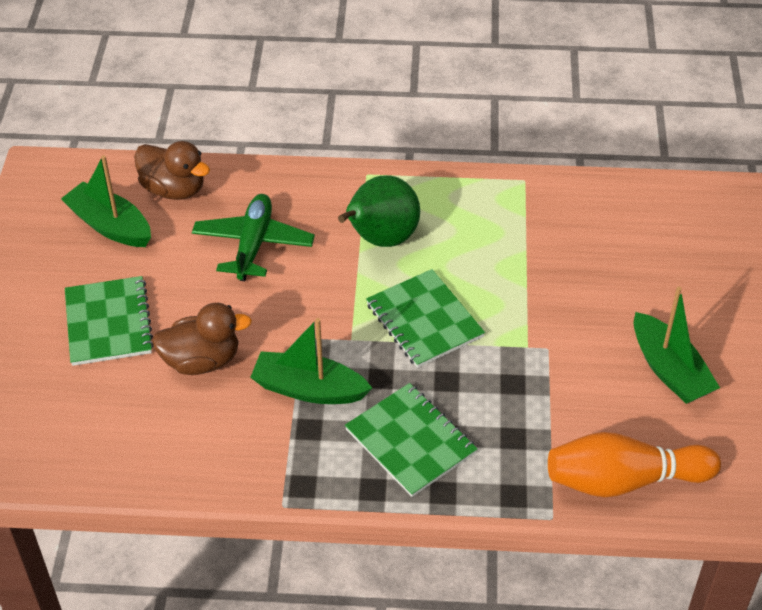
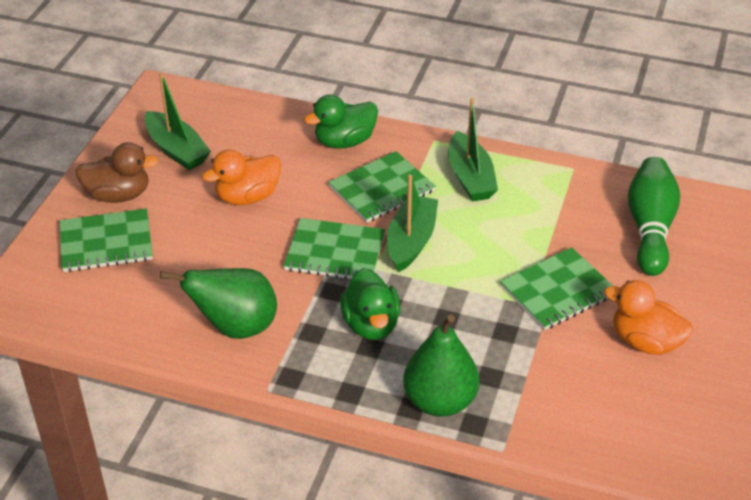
brown duck: [134,141,210,200] [152,303,252,375] = 2 -> [75,142,159,203] = 1
green bowling pin: none = 0 -> [628,157,680,276] = 1
green duck: none = 0 -> [304,95,378,149] [340,268,400,340] = 2
green notebook: [65,276,154,366] [345,383,478,497] [366,269,485,368] = 3 -> [60,208,153,272] [283,218,385,279] [328,151,436,223] [500,247,613,330] = 4
green pear: [338,176,420,247] = 1 -> [160,268,277,339] [403,314,479,417] = 2
green plane: [192,194,315,281] = 1 -> none = 0
orange bowling pin: [548,432,721,497] = 1 -> none = 0
orange duck: none = 0 -> [202,149,281,205] [604,280,693,355] = 2

